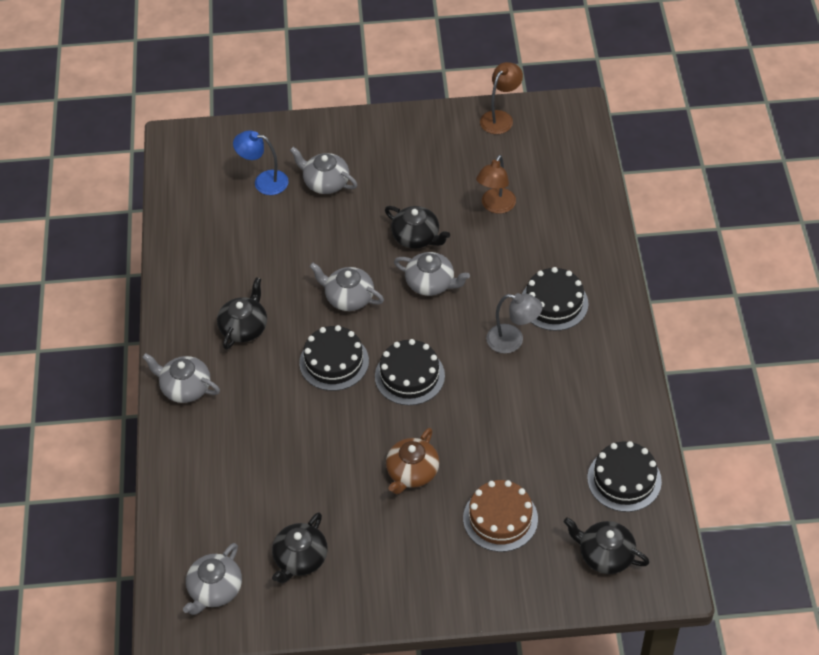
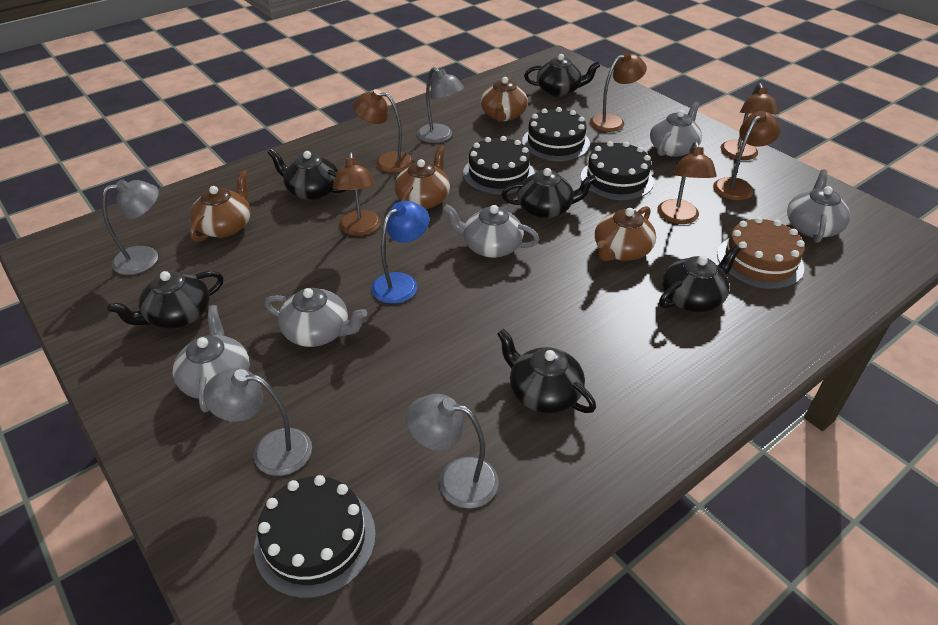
black teapot: [217,277,267,350] [272,512,328,583] [385,206,450,249] [564,517,650,574] = 4 -> [107,271,224,329] [268,149,346,200] [497,329,596,413] [501,168,597,218] [524,54,600,97] [659,245,741,312] = 6
brown lamp: [476,155,516,214] [480,62,523,134] = 2 -> [333,152,381,236] [352,89,413,173] [590,52,647,132] [658,142,717,224] [713,111,780,201] [721,83,779,160] = 6
brown teapot: [386,428,440,494] = 1 -> [190,170,251,242] [394,145,450,209] [481,77,528,122] [595,206,656,261] = 4
grey lamp: [486,293,543,353] = 1 -> [102,179,159,275] [203,368,312,476] [406,394,499,508] [417,67,464,143] = 4

